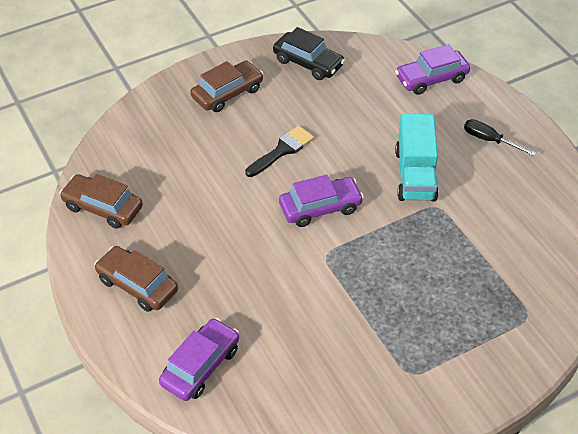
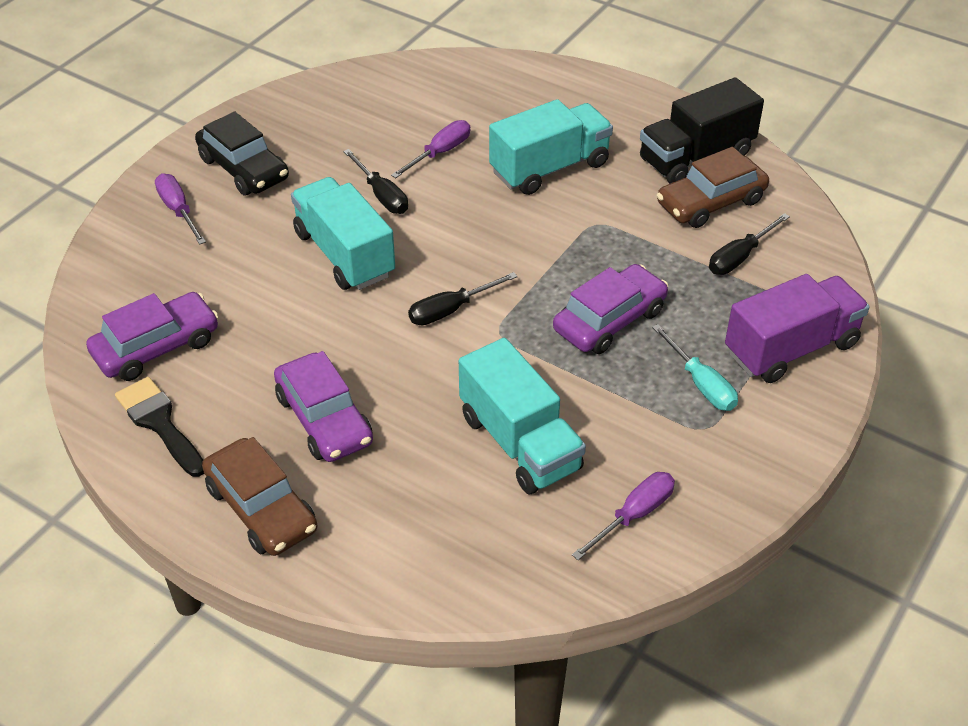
black screwdriver: [464,119,535,156] = 1 -> [343,149,408,214] [408,272,518,325] [709,213,790,275] = 3
black truck: none = 0 -> [640,77,764,183] = 1
brown car: [60,174,143,229] [94,246,178,312] [190,60,263,112] = 3 -> [202,437,317,556] [657,147,769,228] = 2
purple screwdriver: none = 0 -> [155,173,206,245] [391,120,470,178] [572,472,675,560] = 3
purple truck: none = 0 -> [725,274,870,383] = 1
turquoise screwdriver: none = 0 -> [652,324,738,411] = 1
turquoise truck: [395,114,439,202] = 1 -> [291,177,395,290] [459,338,586,494] [489,99,613,195] = 3

